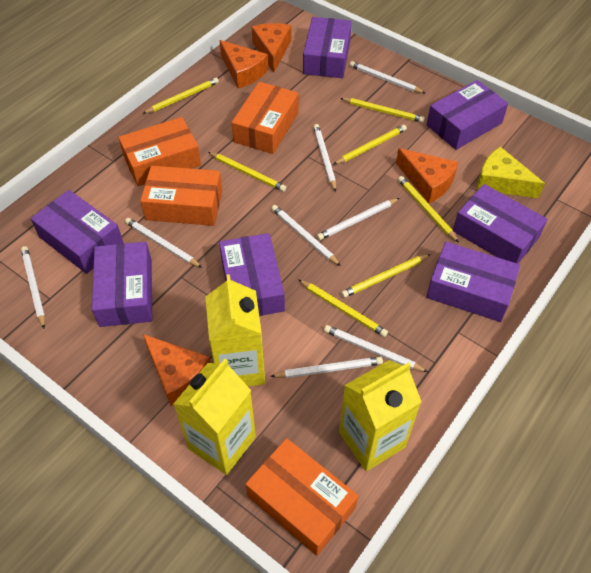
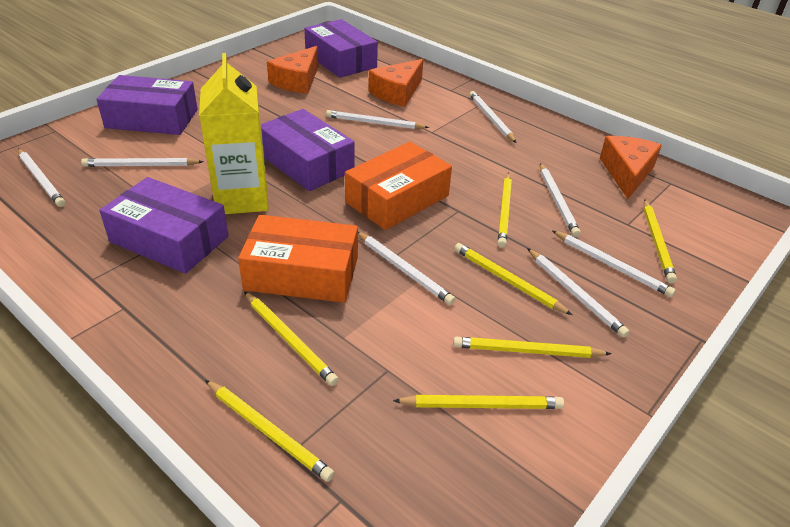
orange box: [118,117,201,186] [140,166,222,226] [232,82,299,154] [246,438,358,556] = 4 -> [238,215,358,303] [345,142,452,230] = 2
orange cheese: [143,334,210,406] [220,40,268,88] [252,23,291,73] [396,148,458,203] = 4 -> [267,46,318,94] [368,59,423,107] [600,136,662,199] = 3
purple box: [30,190,123,274] [92,242,152,327] [219,233,285,316] [303,17,352,78] [426,80,508,150] [426,242,520,322] [453,184,548,264] = 7 -> [96,75,198,135] [99,177,228,274] [261,109,355,191] [304,19,378,78] = 4
yellow carton: [174,359,256,475] [205,274,265,386] [339,360,421,471] = 3 -> [199,53,269,214] = 1
yellow cheese: [477,147,545,198] = 1 -> none = 0

